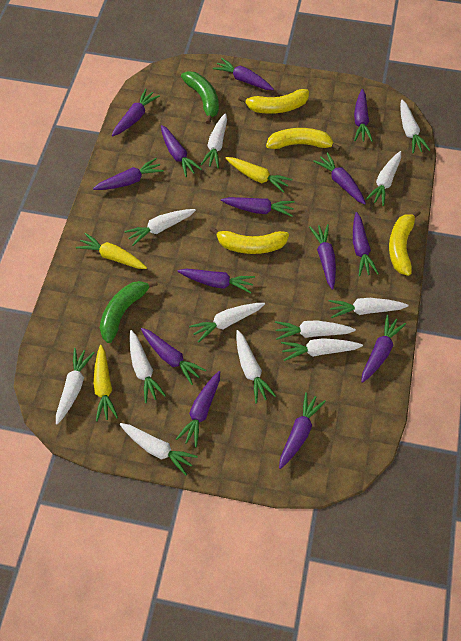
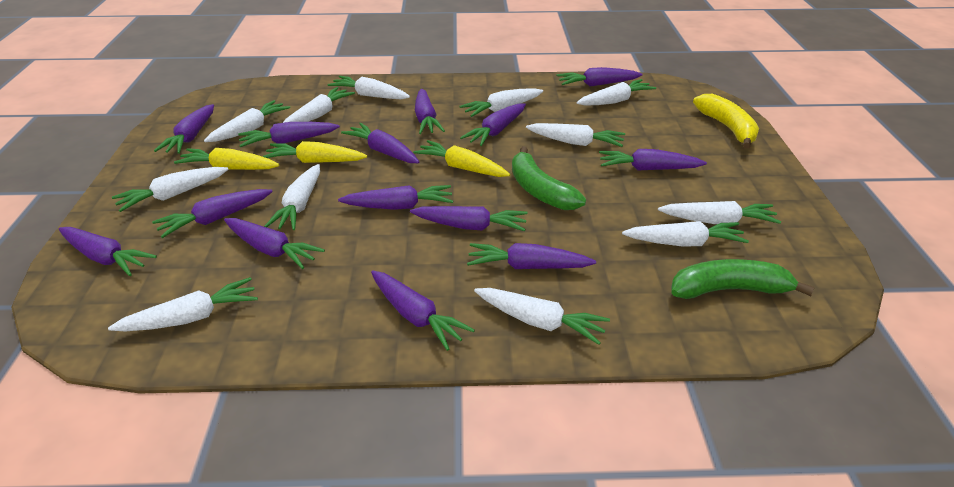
yellow banana: [210,227,289,254] [238,89,309,114] [266,128,341,151] [389,210,421,276] = 4 -> [693,94,759,149] = 1

